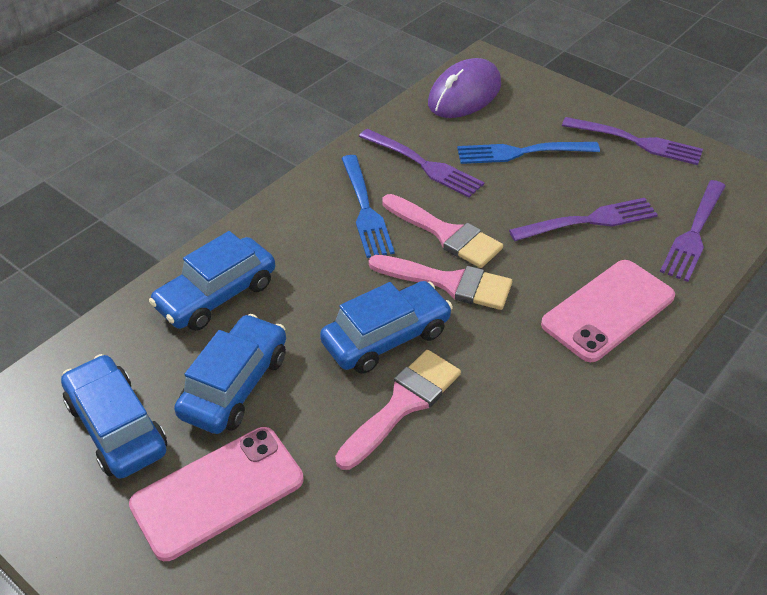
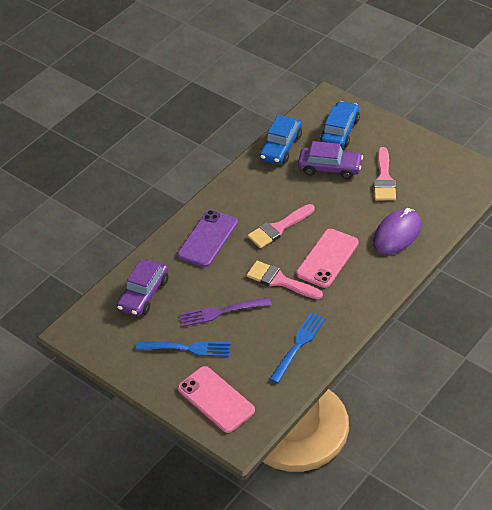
blue car: [61,354,167,479] [149,231,275,331] [174,314,286,434] [320,281,453,374] = 4 -> [260,115,302,164] [320,101,360,148] = 2
purple car: none = 0 -> [117,259,168,316] [298,141,363,179] = 2
purple fork: [359,129,484,198] [509,198,658,241] [562,117,703,165] [660,180,726,282] = 4 -> [180,297,271,327] = 1
purple phone: none = 0 -> [177,210,238,267] = 1

